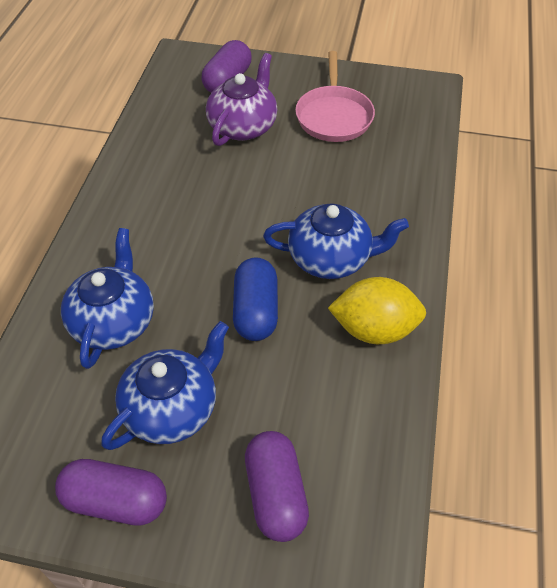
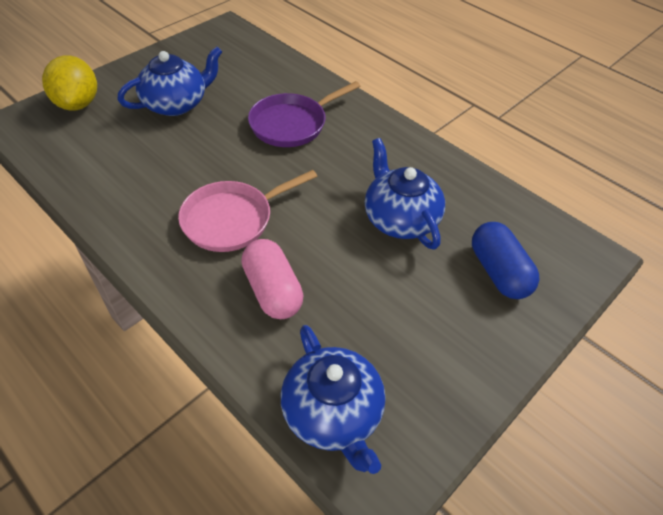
pink capsule: none = 0 -> [241,239,303,319] = 1
purple capsule: [55,459,167,526] [202,40,252,93] [245,431,309,542] = 3 -> none = 0
purple pan: none = 0 -> [248,81,360,147] = 1
purple teapot: [206,53,277,146] = 1 -> none = 0

